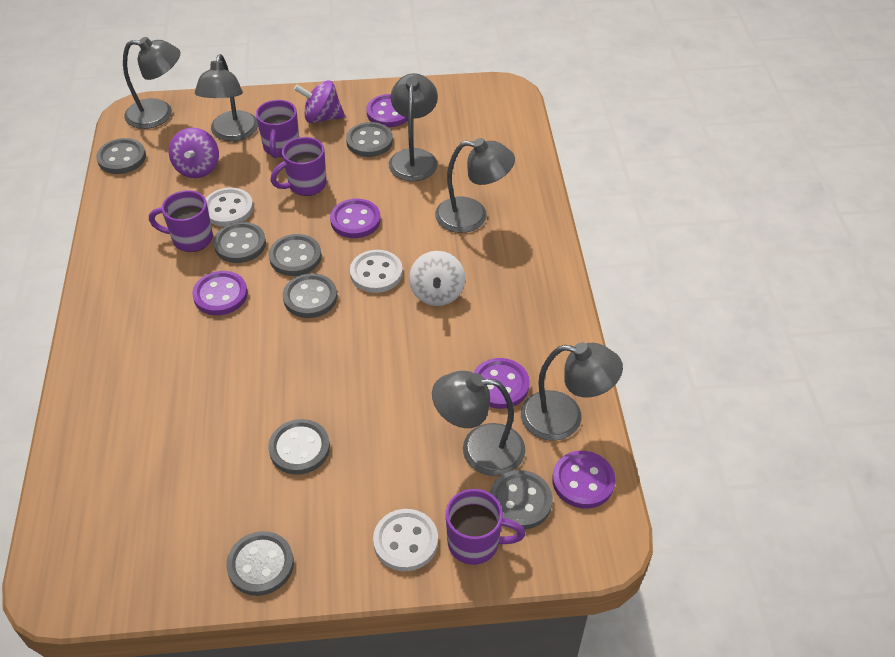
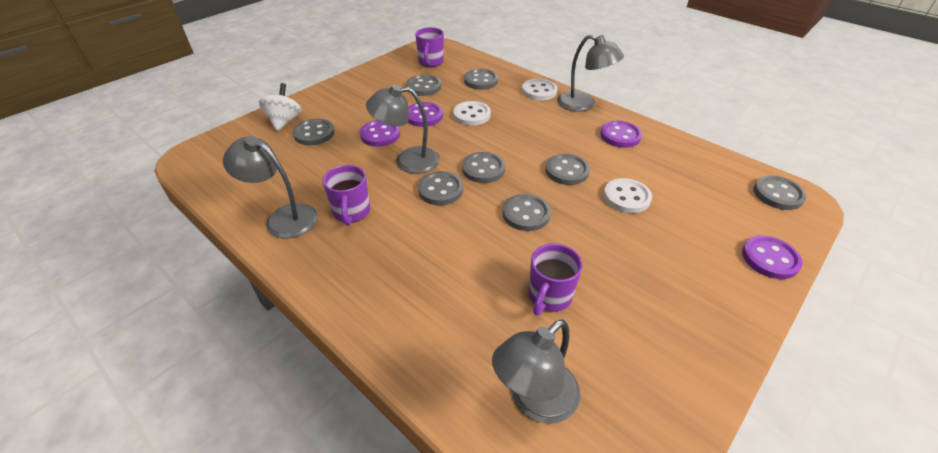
grey lamp: [123,37,181,129] [195,54,258,141] [389,73,438,181] [432,371,525,476] [435,138,515,233] [521,342,623,441] = 6 -> [223,136,318,239] [366,84,440,174] [492,319,580,424] [557,35,624,112] = 4
purple button: [192,271,248,315] [330,199,381,238] [366,94,408,127] [474,358,530,409] [552,451,615,509] = 5 -> [360,120,400,147] [408,102,443,127] [600,121,642,148] [742,235,803,279] = 4
purple mug: [149,190,213,252] [256,100,299,159] [270,137,327,196] [446,489,525,565] = 4 -> [323,165,370,226] [415,27,444,67] [529,243,582,315] = 3
purple spinning top: [169,128,219,178] [294,80,345,123] = 2 -> none = 0

